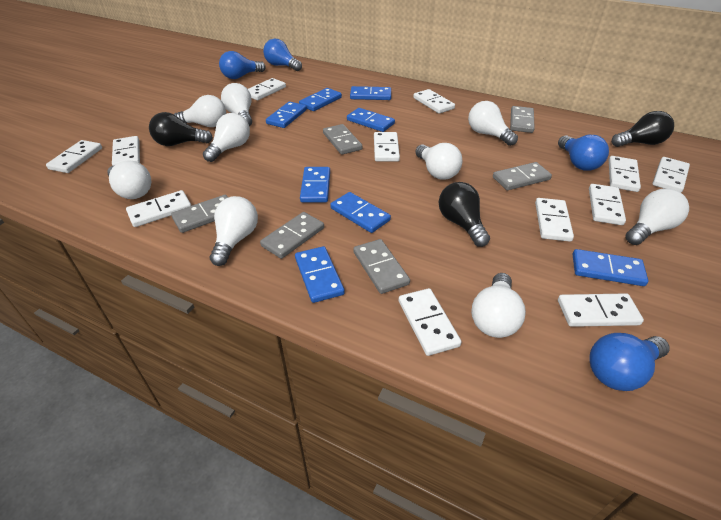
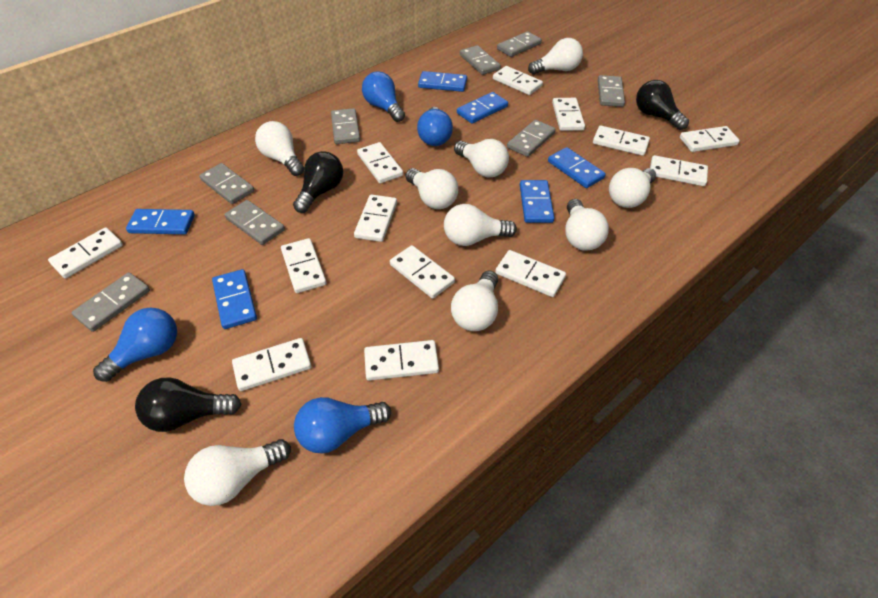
blue domino: [266,101,307,128] [295,246,345,303] [299,88,342,111] [300,167,330,202] [330,192,391,233] [347,108,395,132] [350,86,391,100] [573,249,648,286] = 8 -> [126,209,195,234] [212,269,257,329] [418,71,467,92] [457,92,508,124] [520,180,554,223] [548,147,606,188] = 6
grey domino: [171,195,228,233] [260,212,324,259] [323,124,362,155] [353,239,410,294] [493,162,552,190] [510,106,535,133] = 6 -> [72,272,150,332] [199,163,254,204] [225,200,285,245] [331,108,360,144] [460,45,501,75] [497,31,542,57] [507,120,556,157] [598,75,625,107] = 8
white domino: [46,140,102,173] [112,136,140,166] [126,190,191,227] [248,78,286,100] [374,132,400,161] [399,288,462,356] [413,89,455,114] [535,198,574,242] [558,293,644,327] [589,184,626,225] [609,156,641,192] [652,157,690,192] = 12 -> [48,227,123,279] [232,338,311,391] [281,238,327,293] [354,194,397,242] [357,142,403,183] [364,340,439,381] [390,245,455,299] [493,66,543,95] [495,250,566,297] [552,98,585,131] [593,126,650,156] [650,155,708,186] [680,126,740,152] = 13

